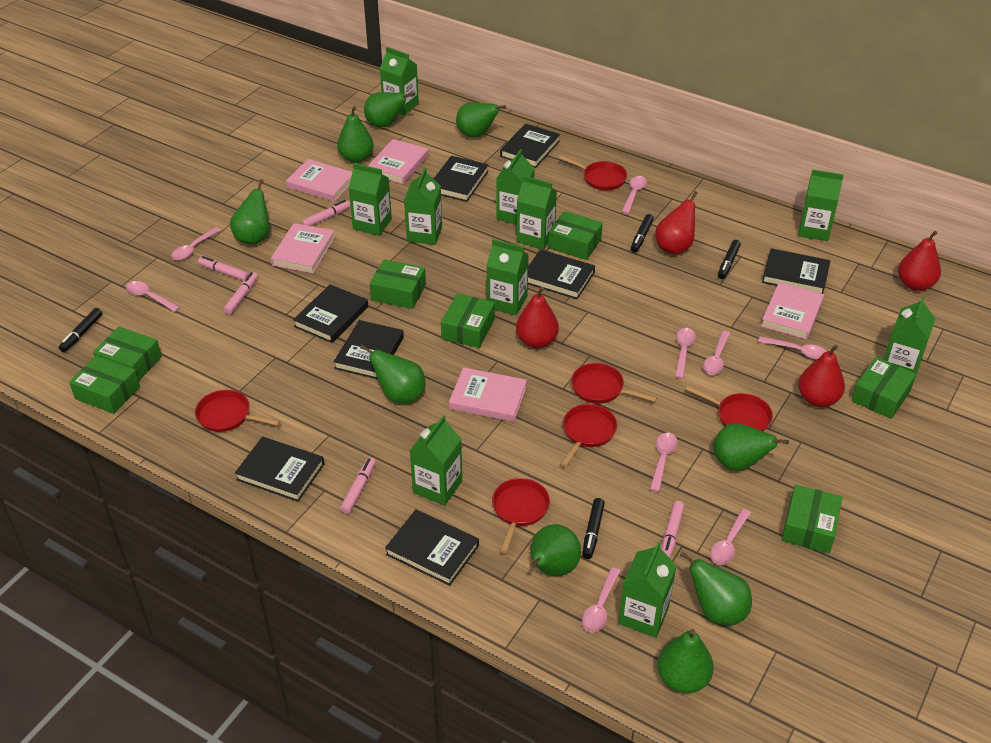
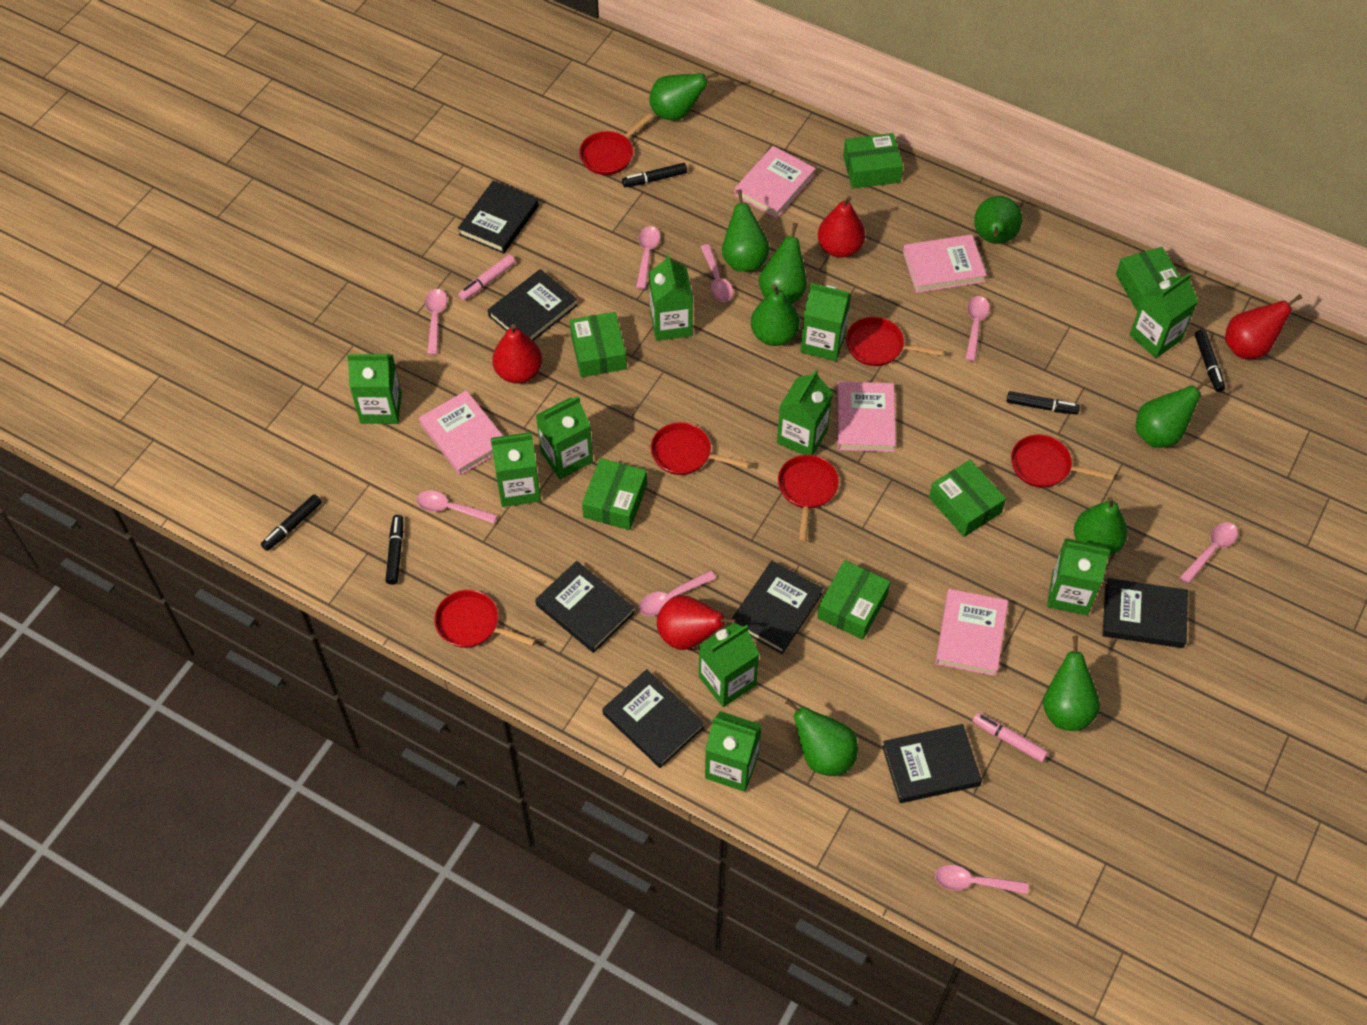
black book: [235,436,324,502] [293,284,368,343] [334,320,404,379] [385,509,479,586] [434,156,489,202] [500,124,560,168] [528,249,595,299] [762,248,831,294] = 8 -> [458,180,539,254] [488,269,578,341] [535,561,634,653] [602,669,704,768] [731,561,823,654] [882,724,982,803] [1103,578,1188,648] = 7
black marker: [59,308,102,352] [582,498,605,559] [631,214,654,252] [718,240,741,279] = 4 -> [261,494,322,551] [385,515,403,585] [622,163,687,187] [1007,391,1080,415] [1195,330,1225,392] = 5
green box: [69,355,140,414] [93,327,162,380] [370,259,426,309] [441,293,495,348] [548,211,603,260] [782,485,843,553] [851,357,916,419] = 7 -> [570,312,627,377] [582,458,647,530] [817,560,890,640] [843,133,903,189] [929,460,1006,537] [1116,247,1180,312] = 6
pink marker: [198,256,249,281] [223,272,258,315] [301,200,351,226] [340,457,376,514] [661,501,685,558] = 5 -> [458,255,515,301] [973,712,1048,762] = 2
pink spoon: [126,281,180,312] [171,227,221,260] [582,567,620,633] [622,176,647,214] [650,432,678,492] [675,328,696,379] [703,331,730,375] [710,509,751,565] [758,336,827,360] = 9 -> [416,491,497,524] [425,289,447,355] [636,226,660,289] [639,570,716,616] [701,244,733,302] [935,865,1029,894] [965,296,990,362] [1180,522,1238,584] = 8

